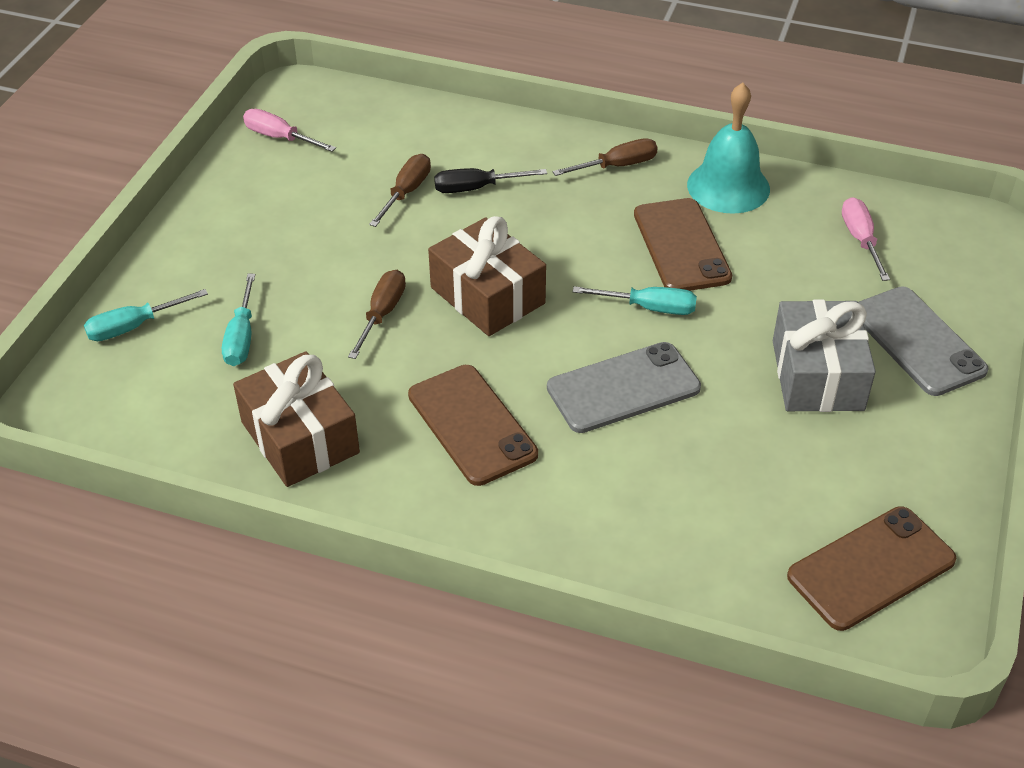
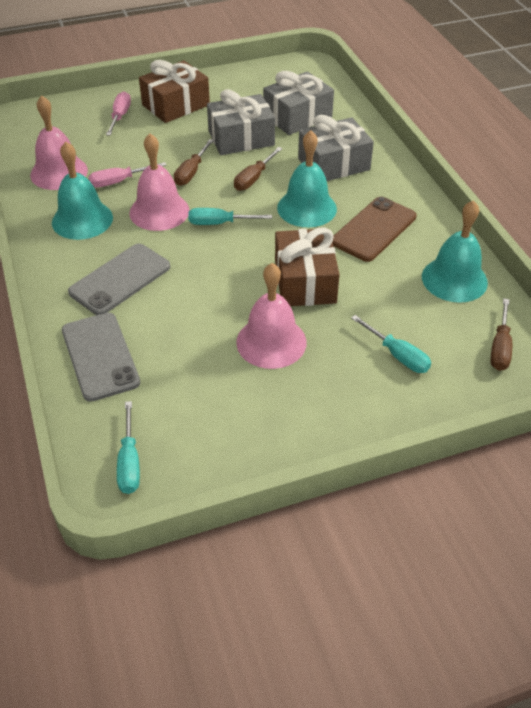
black screwdriver: [434,168,547,193] = 1 -> none = 0
brown phone: [408,365,538,486] [634,198,732,291] [787,506,956,631] = 3 -> [332,197,417,262] = 1
grey gift: [773,299,876,412] = 1 -> [207,89,275,155] [263,71,334,135] [298,115,374,181] = 3
pink bell: none = 0 -> [30,95,88,190] [129,134,190,231] [236,263,307,369] = 3
turquoise bell: [687,83,770,214] = 1 -> [52,142,113,240] [277,130,337,227] [422,200,488,303] = 3

